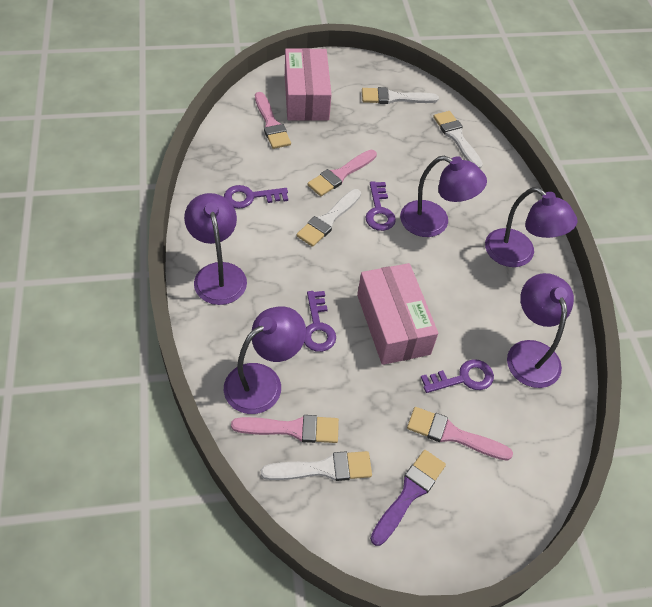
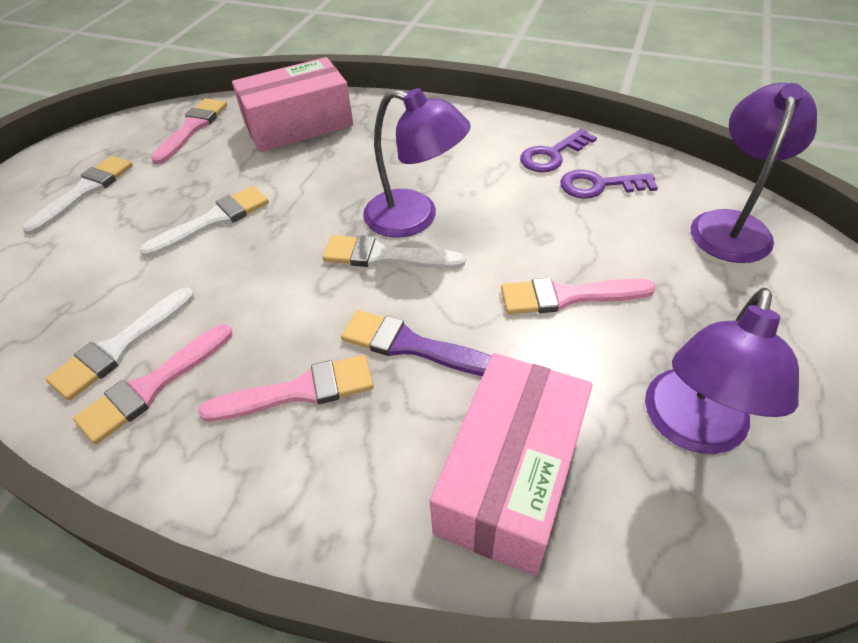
purple key: [224,185,288,209] [304,291,336,352] [365,181,396,231] [421,359,494,393] = 4 -> [520,129,597,172] [560,170,658,199] = 2
purple lamp: [184,193,247,305] [224,306,306,414] [400,156,487,237] [485,187,577,267] [507,273,574,388] = 5 -> [363,88,471,237] [645,288,799,454] [691,83,817,263] = 3

